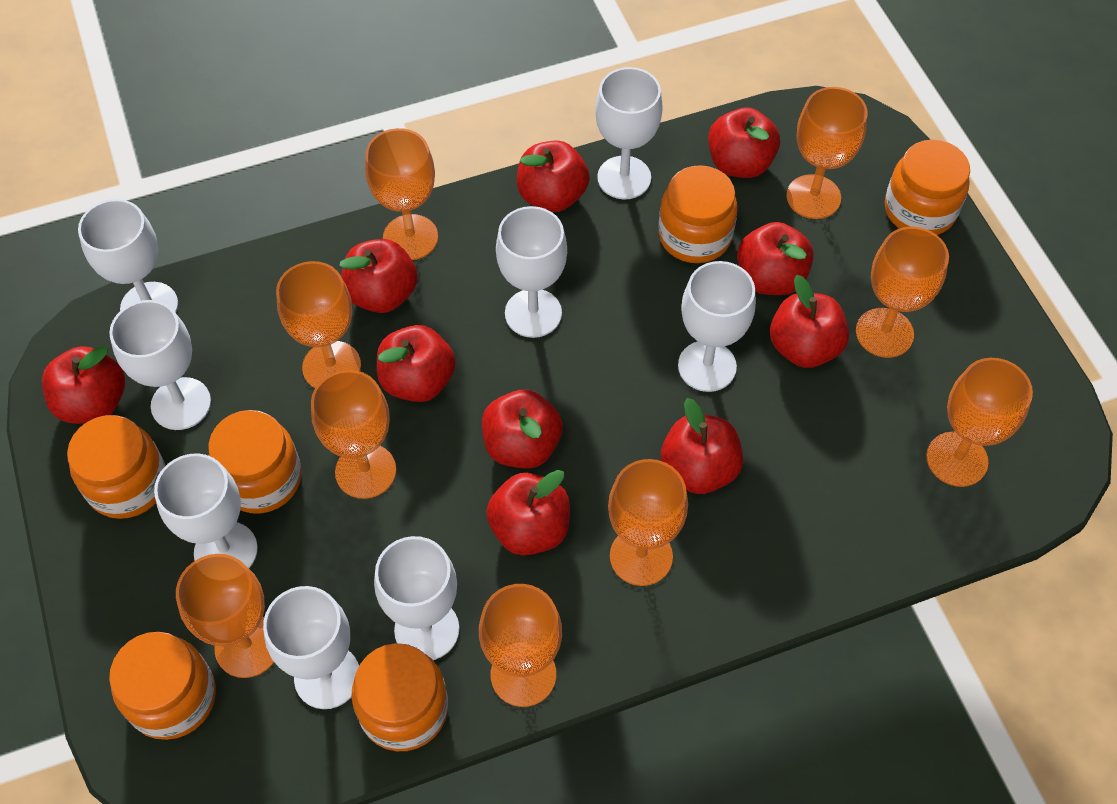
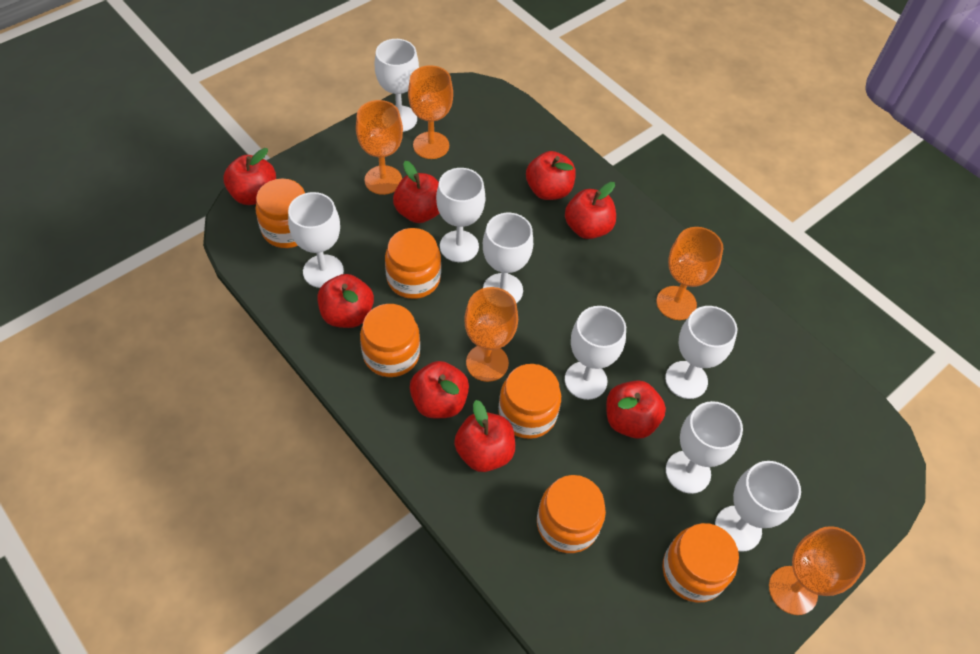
orange goblet: [176,554,274,678] [276,261,361,388] [311,370,396,499] [365,128,438,260] [479,584,562,707] [608,459,688,586] [786,87,868,219] [856,227,949,358] [926,358,1033,487] = 9 -> [356,100,403,195] [408,65,453,159] [464,287,518,382] [656,227,723,320] [769,526,866,615] = 5
red apple: [42,346,125,424] [339,239,418,313] [377,325,456,402] [482,390,563,469] [486,470,570,555] [517,140,590,212] [661,398,743,494] [708,107,780,178] [737,222,814,295] [770,275,849,368] = 10 -> [223,148,276,205] [317,274,374,328] [393,161,440,223] [410,361,469,418] [454,400,515,472] [526,151,576,200] [565,182,616,239] [606,380,666,439] = 8

